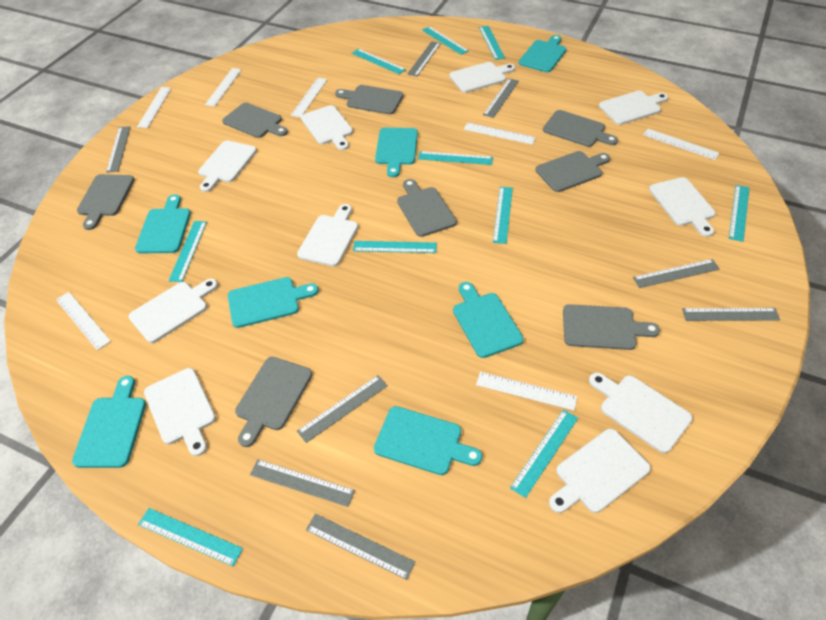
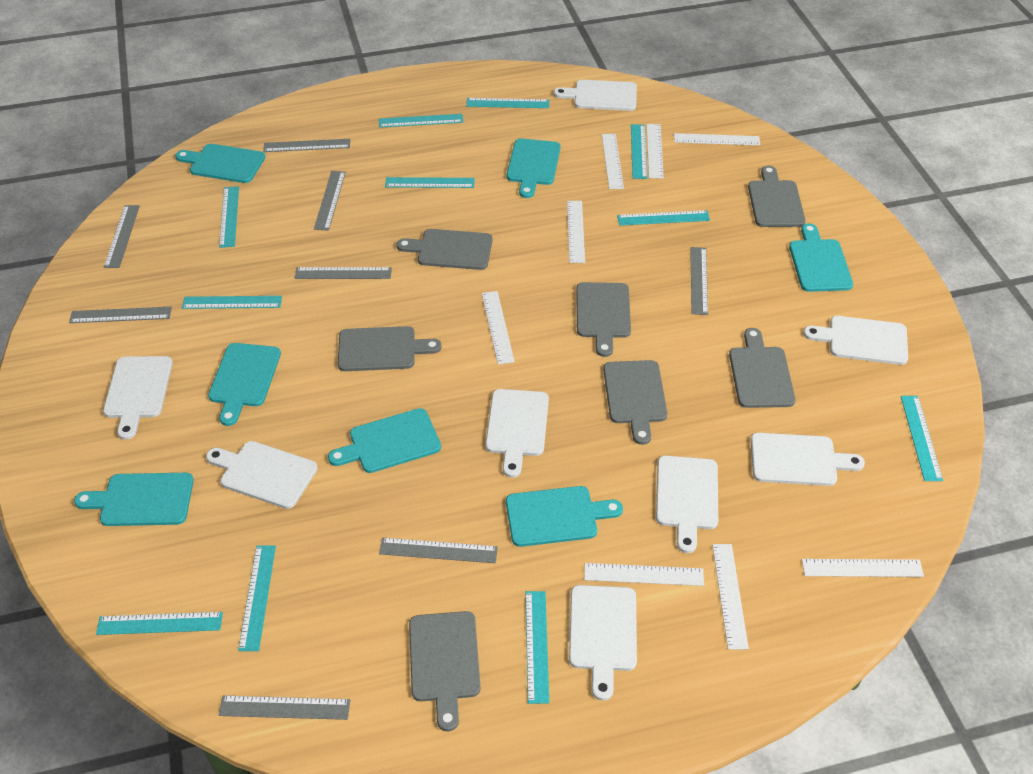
grey cutting board: [77,174,135,230] [222,103,288,138] [235,357,312,447] [335,85,404,114] [397,179,457,237] [535,151,610,192] [543,110,618,147] [563,304,660,350] = 8 -> [338,326,441,371] [396,229,493,270] [409,611,481,731] [576,282,631,357] [603,360,667,445] [729,328,795,408] [748,166,805,227] = 7
turquoise ruler: [138,508,243,566] [168,221,207,282] [352,49,406,74] [353,241,437,253] [418,151,493,165] [422,26,469,55] [479,26,505,60] [493,187,513,244] [510,409,578,498] [729,185,749,242] = 10 -> [96,612,223,635] [182,296,282,309] [219,186,239,248] [238,545,276,651] [379,114,463,128] [385,177,475,188] [466,98,549,108] [525,591,549,704] [617,210,710,226] [631,124,647,179] [901,396,943,481] = 11
white cutting board: [129,278,218,343] [144,368,216,456] [198,140,257,192] [297,204,358,266] [301,105,353,150] [449,62,515,93] [549,429,651,513] [589,372,693,453] [599,91,668,125] [649,177,716,237] = 10 -> [103,356,173,440] [206,441,318,509] [485,389,549,478] [554,80,637,111] [569,585,637,701] [656,456,718,553] [751,433,865,486] [803,316,908,365] = 8
white ruler: [56,292,111,350] [137,87,172,128] [205,68,242,107] [291,78,328,118] [464,122,536,145] [476,372,577,411] [643,129,719,160] = 7 -> [482,291,515,364] [567,201,585,263] [584,563,704,586] [602,134,624,189] [647,124,664,179] [674,133,760,146] [712,544,749,650] [802,559,924,577] = 8

